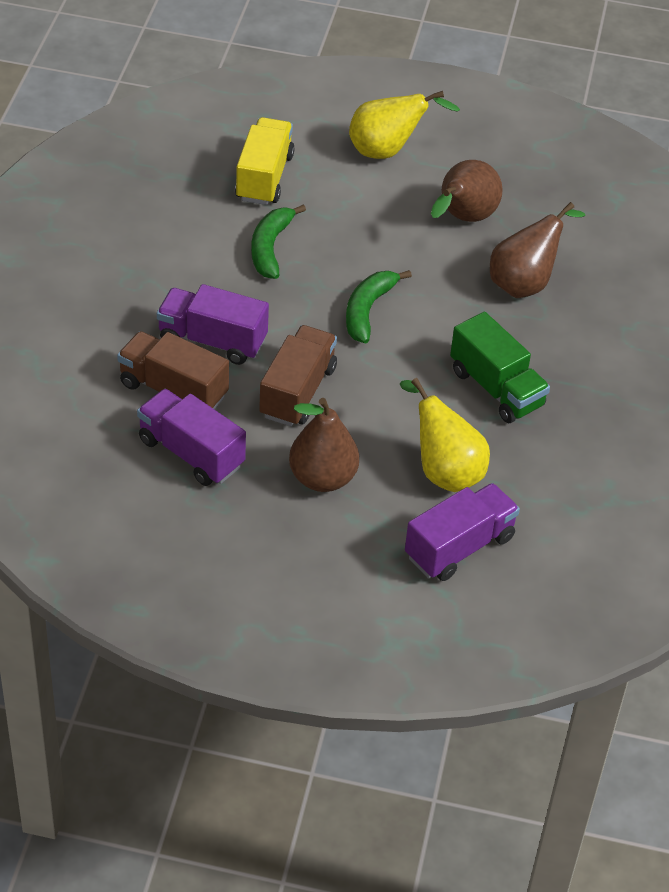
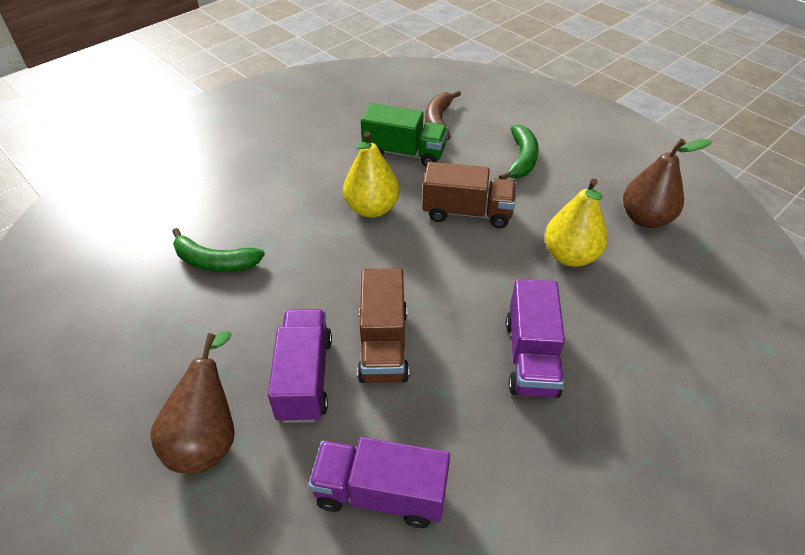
brown banana: none = 0 -> [425,91,461,140] = 1
brown pear: [289,398,359,492] [431,160,503,222] [490,202,585,298] = 3 -> [150,331,235,474] [623,139,712,228] = 2
yellow truck: [235,117,295,205] = 1 -> none = 0

